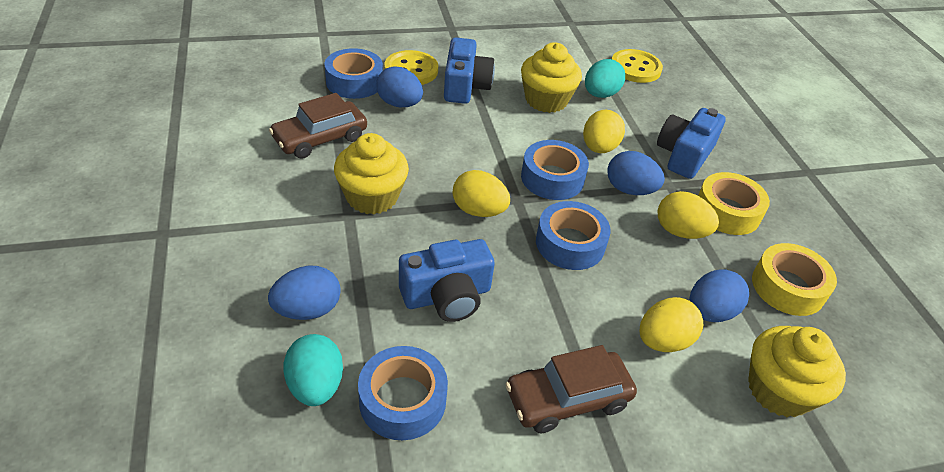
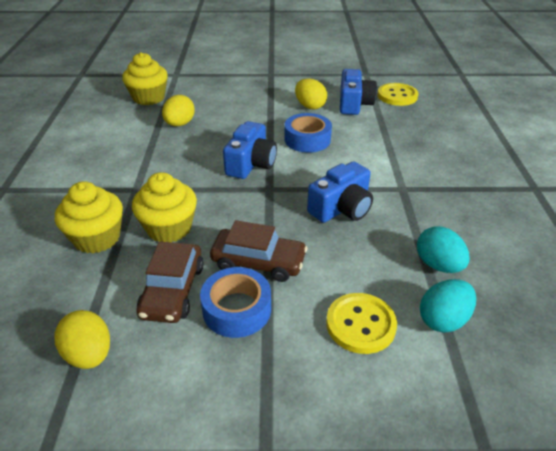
blue egg: [268,265,341,320] [376,66,423,107] [607,151,665,195] [689,269,749,322] = 4 -> none = 0
blue tape: [324,48,383,99] [358,346,448,440] [521,140,589,200] [536,201,611,270] = 4 -> [200,267,271,338] [284,113,332,153] = 2
yellow egg: [453,170,510,217] [583,110,625,153] [640,297,704,352] [658,191,719,239] = 4 -> [54,310,110,369] [162,95,195,126] [295,78,327,109] = 3
yellow tape: [698,172,770,235] [752,243,837,316] = 2 -> none = 0

